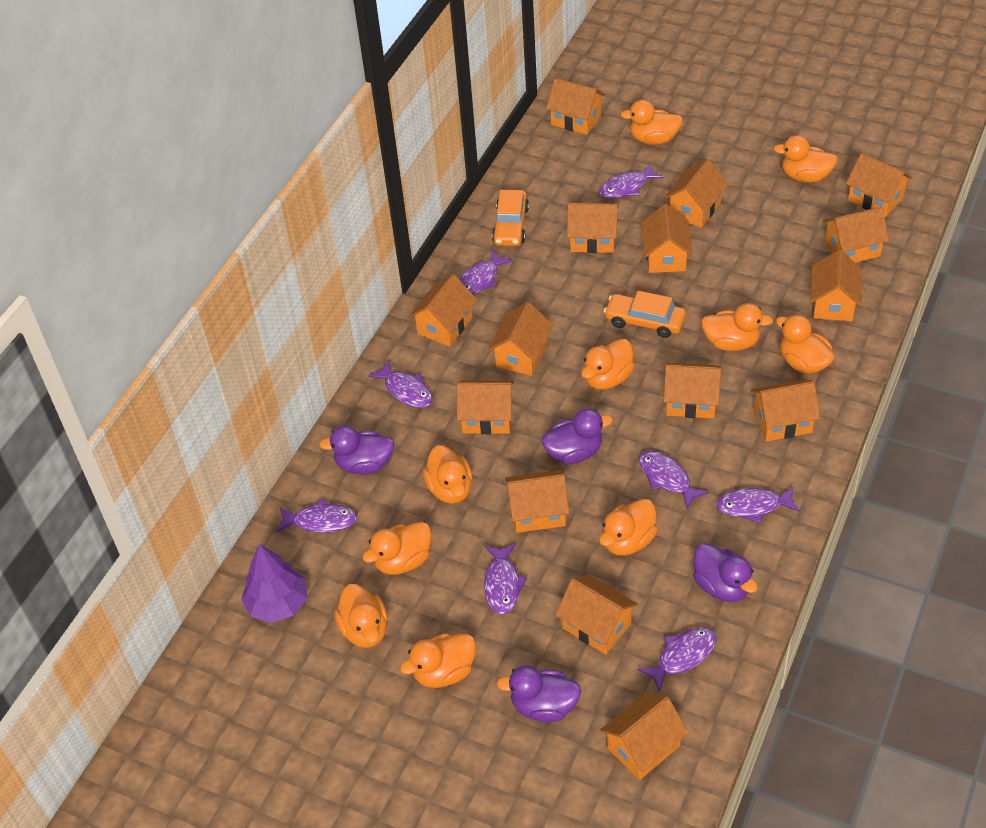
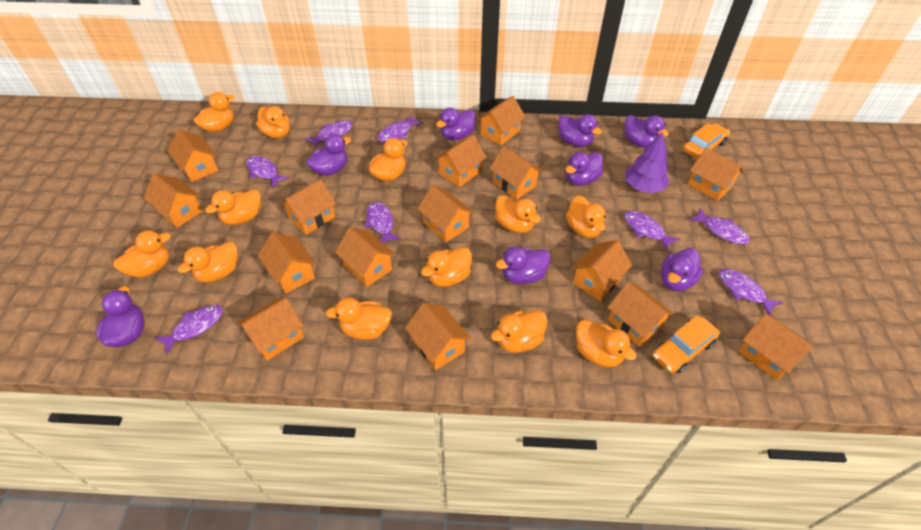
orange duck: [334,584,388,648] [362,522,431,575] [400,633,476,688] [423,445,473,504] [581,339,635,390] [599,499,658,556] [620,100,683,145] [701,303,773,351] [773,135,838,183] [776,314,835,374] = 10 -> [113,230,171,278] [178,241,238,283] [194,92,234,132] [205,189,261,225] [256,106,290,139] [326,297,392,340] [369,138,407,181] [421,247,472,287] [491,311,547,353] [495,195,541,233] [566,196,606,238] [576,320,636,367] = 12
purple duck: [319,426,394,475] [496,665,581,722] [541,408,613,464] [693,543,758,602] = 4 -> [97,286,144,347] [306,134,351,176] [436,108,476,140] [496,246,551,284] [559,114,602,147] [565,152,603,186] [625,115,669,148] [661,248,703,291] = 8

